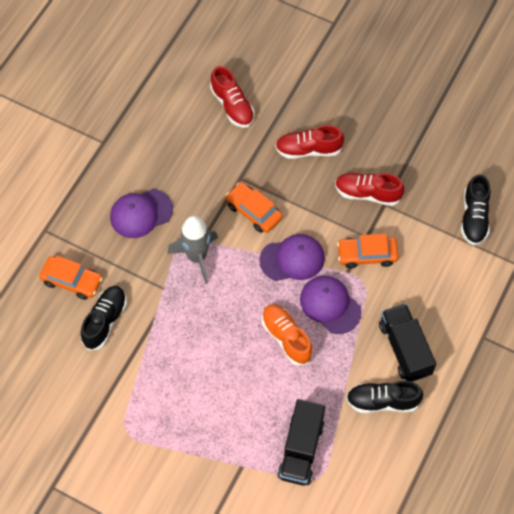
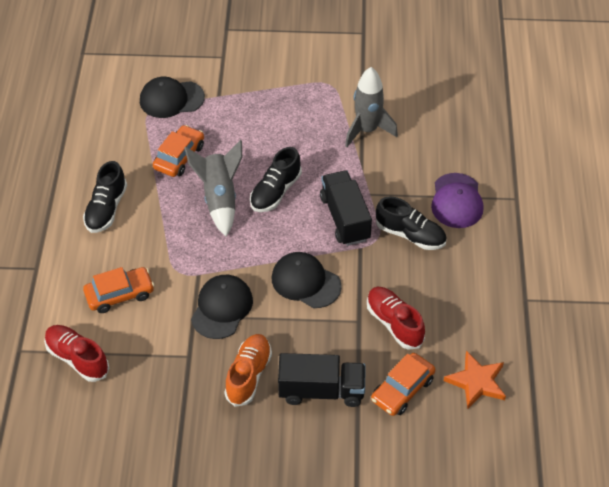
black cap: none = 0 -> [140,77,205,118] [191,275,253,339] [271,252,342,308] = 3
grey rocket: [167,216,218,284] = 1 -> [184,140,242,237] [345,67,398,147] = 2
orange star: none = 0 -> [444,351,506,409] = 1
purple cap: [110,189,173,238] [259,234,325,281] [300,276,361,334] = 3 -> [431,173,484,228] = 1
red shoe: [210,66,254,128] [275,125,344,159] [335,173,404,206] = 3 -> [44,325,109,382] [367,287,425,350] = 2

